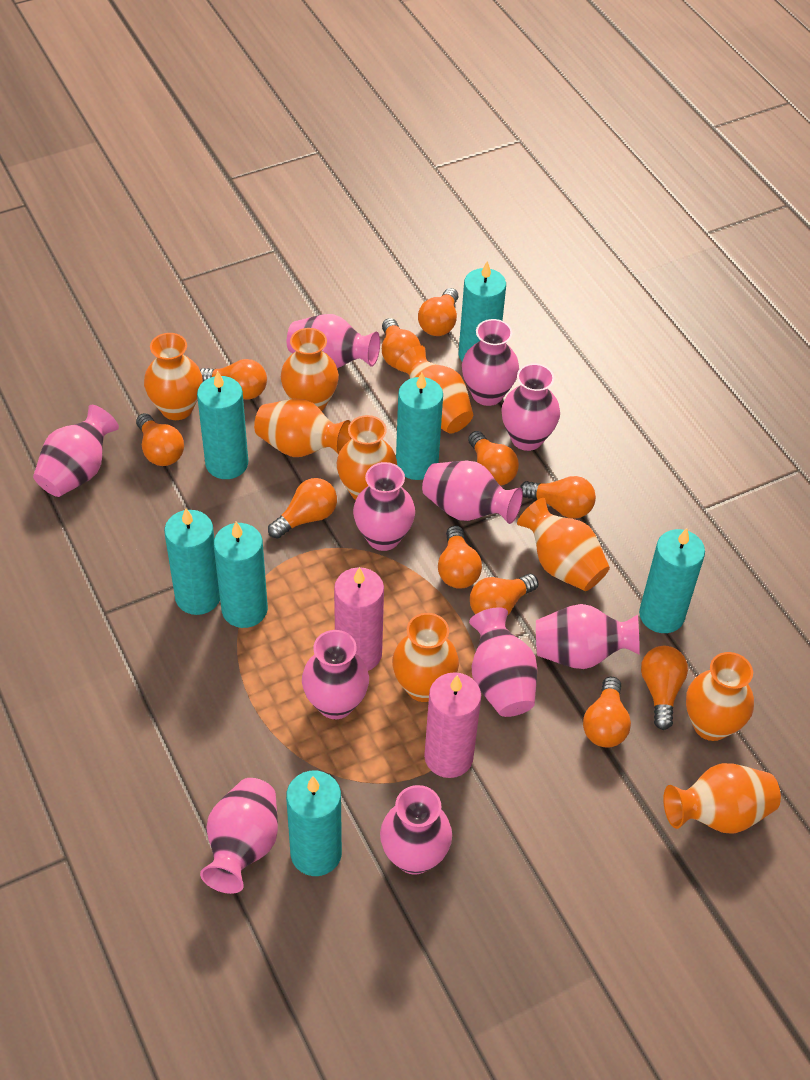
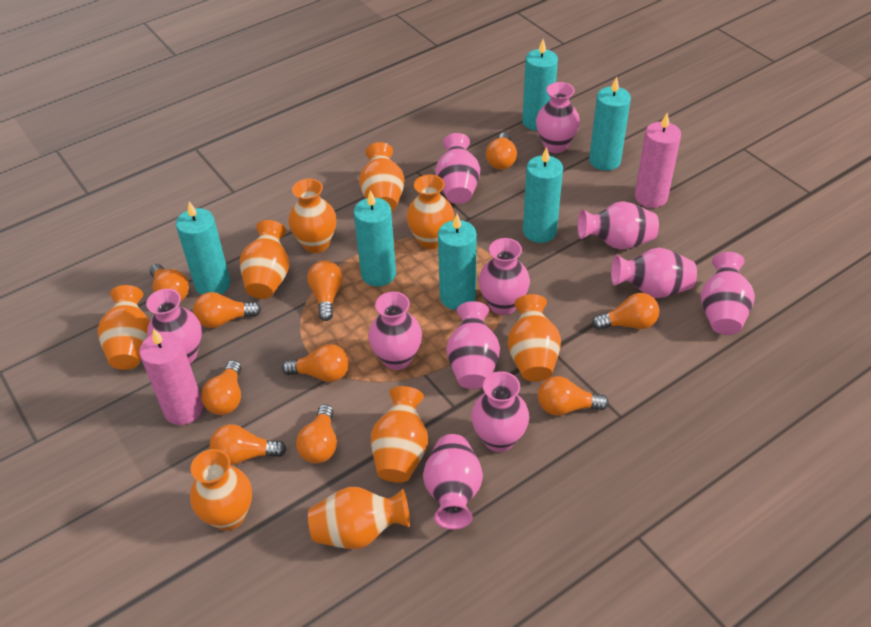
orange light bulb: [136,413,184,466] [200,359,267,399] [268,478,337,539] [382,318,421,368] [418,288,458,336] [438,525,482,589] [468,431,519,486] [470,574,538,616] [520,476,596,519] [583,677,631,748] [641,646,688,730] = 11 -> [149,264,189,301] [193,292,261,328] [201,360,241,415] [210,424,286,465] [282,344,349,382] [296,404,337,464] [307,260,343,321] [486,133,517,170] [538,376,609,416] [592,293,660,330] = 10
turquoise candle: [164,508,220,615] [197,370,248,479] [214,522,268,628] [286,771,342,876] [396,372,443,480] [459,261,506,361] [639,528,705,633] = 7 -> [176,202,231,295] [354,190,396,287] [438,214,477,310] [522,39,558,131] [523,147,563,243] [589,77,631,171] = 6

